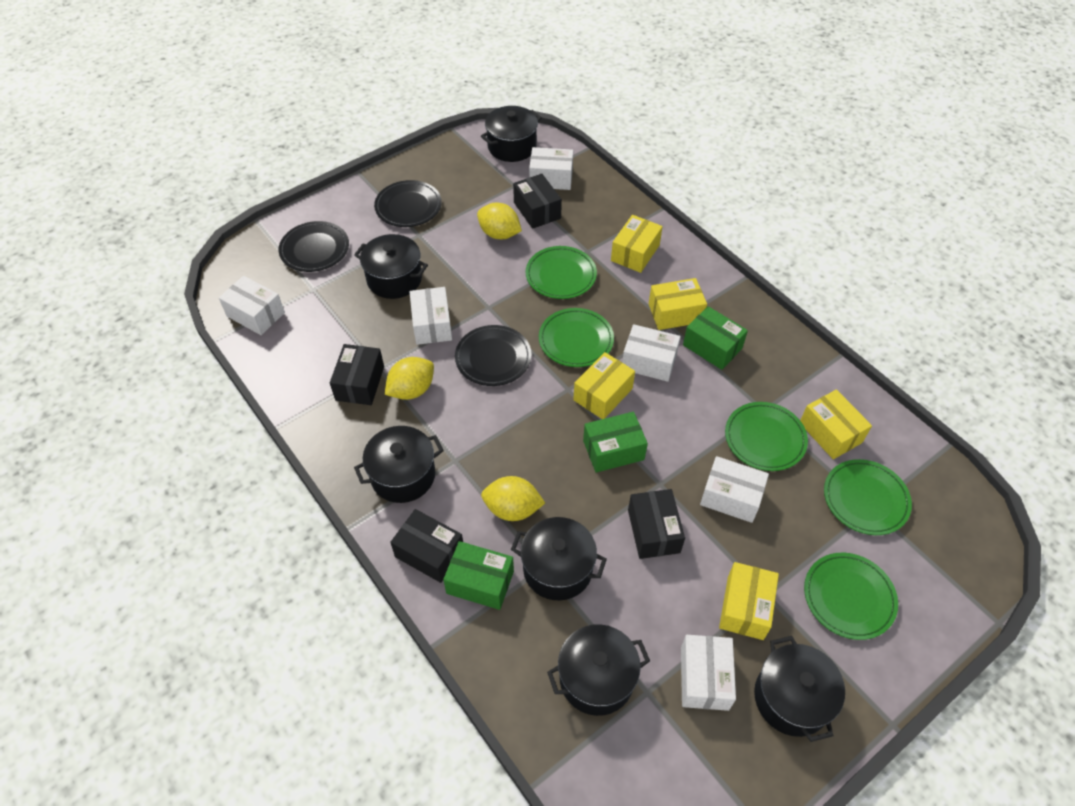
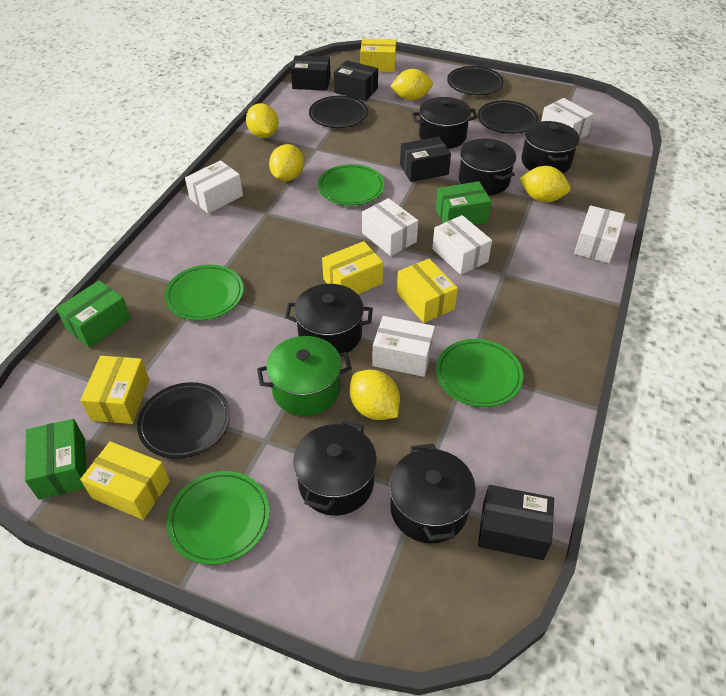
black plate: [279,221,349,272] [374,180,442,227] [455,325,531,386] = 3 -> [137,382,230,459] [309,96,368,128] [447,66,504,95] [478,101,538,134] = 4
green plate: [525,246,597,299] [539,308,614,367] [725,402,808,471] [804,553,898,640] [824,459,912,535] = 5 -> [164,265,244,321] [167,471,270,565] [318,164,385,205] [436,339,523,407] = 4
green pot: none = 0 -> [257,336,352,416] = 1
yellow lemon: [385,357,434,400] [477,203,522,239] [481,476,545,521] = 3 -> [246,103,278,138] [269,144,304,181] [350,370,400,420] [390,69,433,101] [520,166,570,202] = 5

